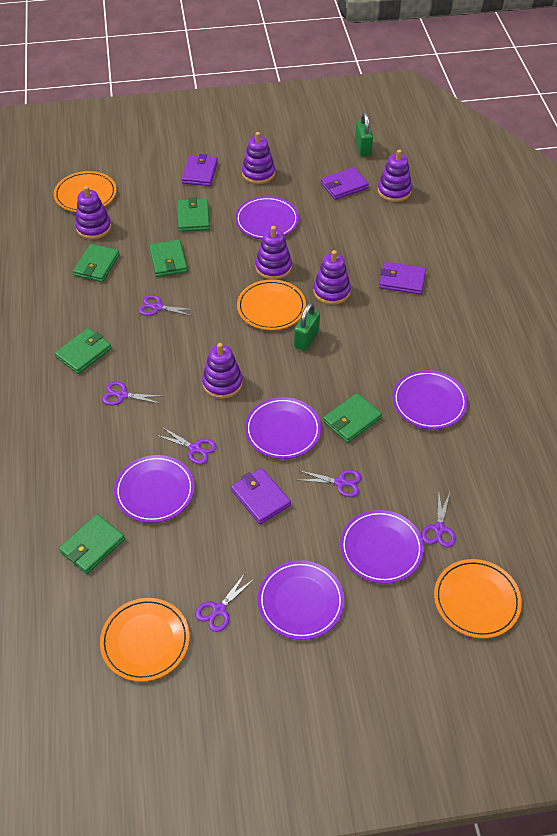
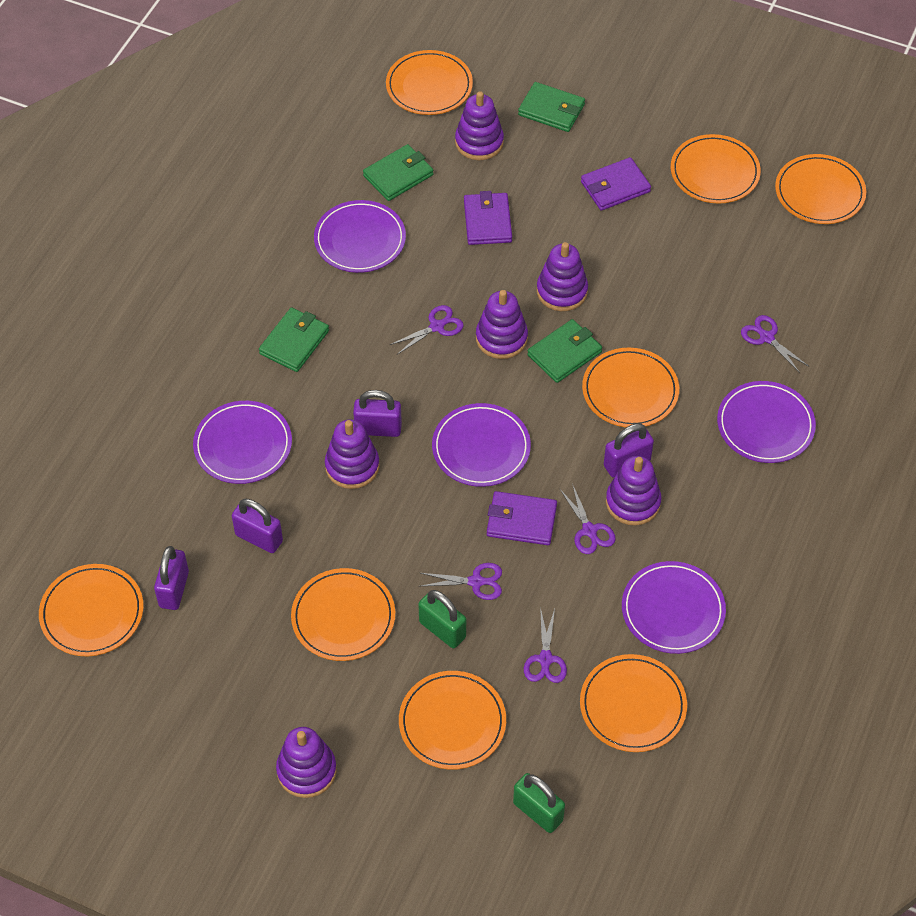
green wallet: [55,328,112,374] [59,514,125,574] [73,244,120,282] [149,240,188,277] [177,197,210,232] [323,393,382,443] = 6 -> [259,308,329,372] [363,144,433,201] [518,82,585,132] [527,319,602,383] = 4
orange plate: [54,171,117,212] [100,598,190,682] [237,280,306,330] [434,559,522,638] = 4 -> [39,564,144,656] [291,568,395,661] [386,50,473,115] [399,671,506,770] [580,654,687,752] [582,348,679,427] [671,134,761,204] [775,154,866,224] = 8
purple padlock: none = 0 -> [154,546,189,610] [232,499,283,553] [353,390,402,437] [604,423,654,477] = 4
purple plate: [114,455,195,523] [235,196,299,239] [245,397,321,459] [258,560,345,640] [340,510,424,584] [392,370,468,429] = 6 -> [193,401,292,484] [314,200,406,273] [432,403,531,487] [622,561,726,654] [717,381,816,463] = 5
purple scissors: [102,381,162,405] [139,295,196,316] [156,427,217,465] [195,573,254,632] [298,470,361,497] [421,493,456,548] = 6 -> [390,305,464,355] [421,563,502,600] [524,607,567,683] [559,483,616,554] [741,315,810,373] = 5
purple wallet: [182,154,218,186] [231,468,291,524] [321,167,369,200] [379,262,426,295] = 4 -> [464,191,512,245] [487,491,557,545] [581,157,651,211] = 3

